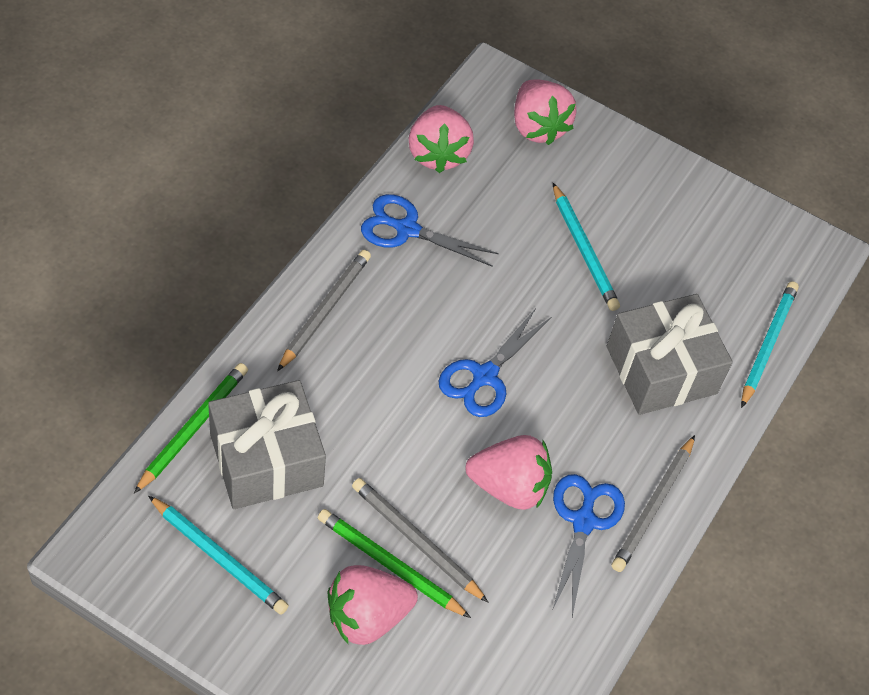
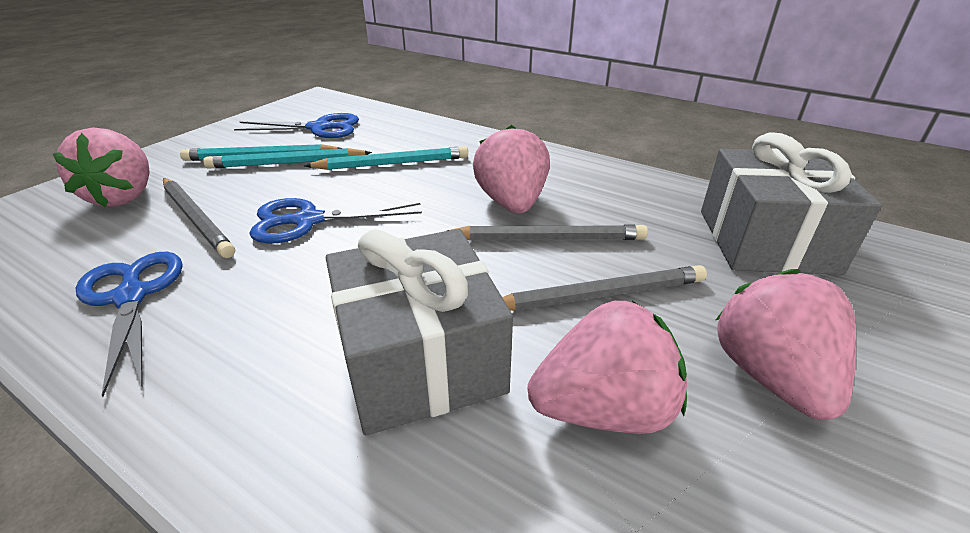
green pencil: [134,363,248,494] [318,509,471,618] = 2 -> none = 0

